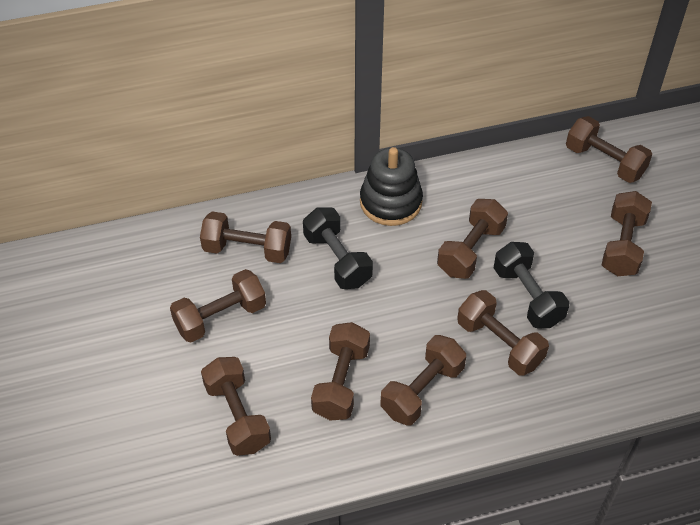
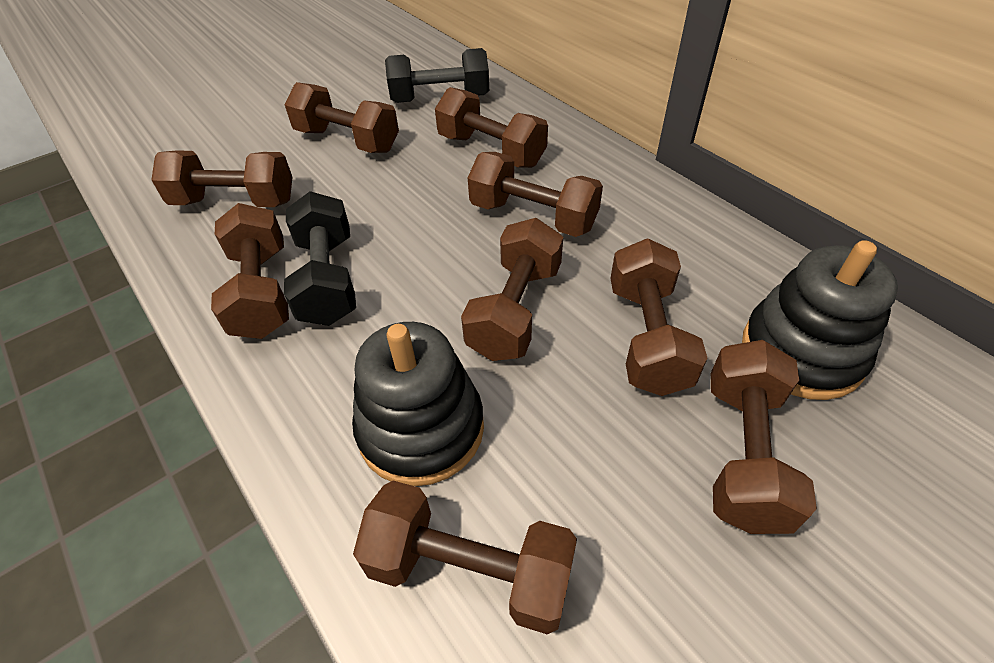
black stacking toy: [360,147,423,226] = 1 -> [352,322,484,486] [742,240,898,400] = 2

